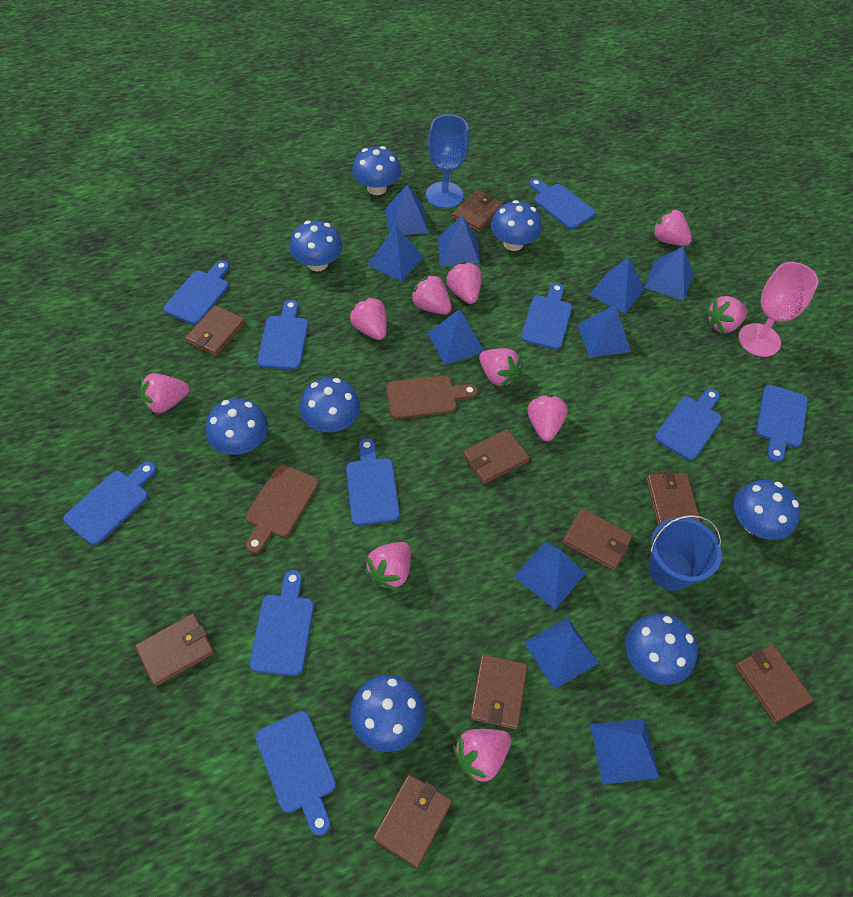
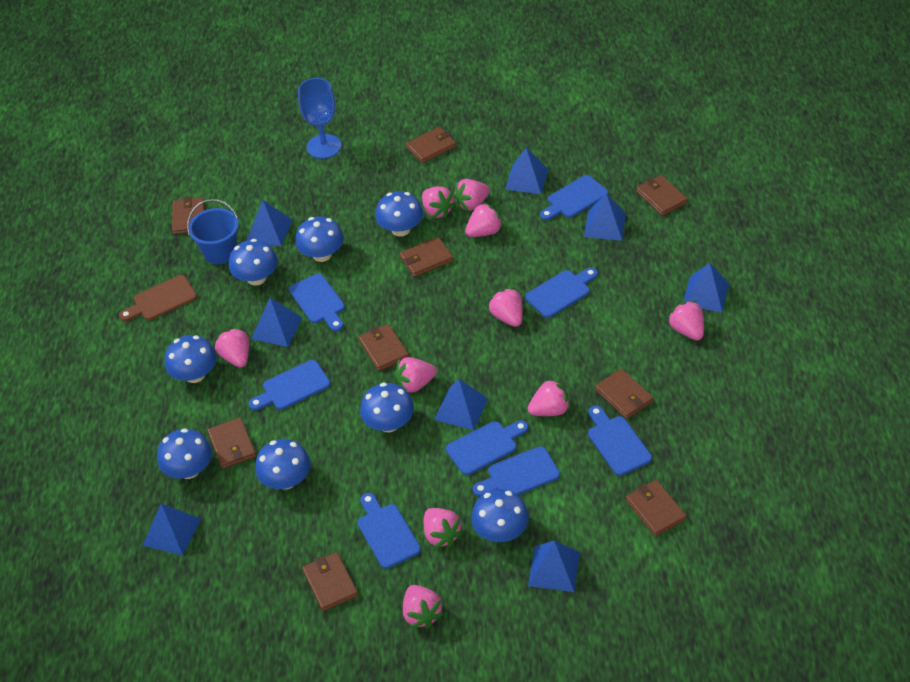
blue cutting board: [63,462,157,545] [163,260,229,325] [250,570,314,676] [256,711,336,836] [257,300,308,370] [346,438,400,526] [521,283,572,350] [529,178,596,229] [655,389,722,461] [756,385,808,463] = 10 -> [249,360,330,410] [289,274,345,331] [357,493,421,569] [446,420,528,475] [473,446,560,497] [525,268,598,318] [540,175,608,220] [588,405,652,476] = 8
blue pyramid: [368,226,423,281] [385,184,429,235] [428,309,484,365] [438,216,480,266] [514,542,586,610] [524,617,599,690] [577,305,631,357] [589,258,645,314] [590,719,660,785] [644,246,694,301] = 10 -> [143,504,201,555] [246,200,292,246] [251,298,303,347] [434,379,488,430] [505,148,548,194] [528,541,580,592] [584,194,626,241] [683,263,729,312] = 8
brown cutting board: [246,464,319,554] [386,375,478,419] = 2 -> [119,275,197,321] = 1
pink goblet: [738,262,819,357] = 1 -> none = 0

